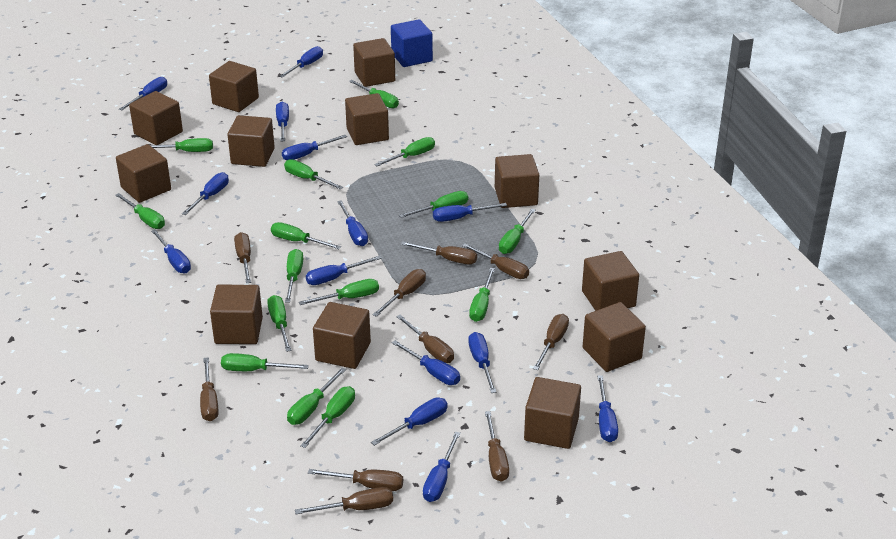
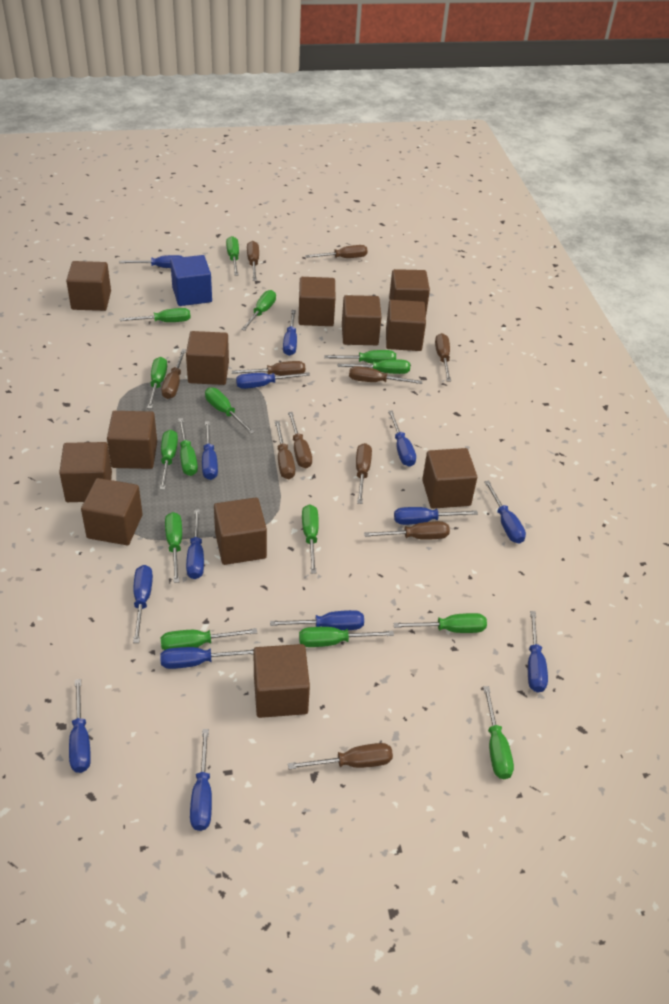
brown screwdriver: [200,357,218,421] [234,232,251,283] [295,487,393,514] [308,469,403,491] [373,269,426,317] [396,314,454,363] [401,242,477,265] [462,243,529,279] [485,411,509,482] [533,314,569,370] = 10 -> [161,349,186,399] [232,361,305,376] [247,241,259,281] [275,421,295,479] [288,412,312,468] [288,743,393,770] [305,245,368,258] [349,366,422,384] [356,443,372,504] [364,521,450,540] [435,333,451,381] = 11

